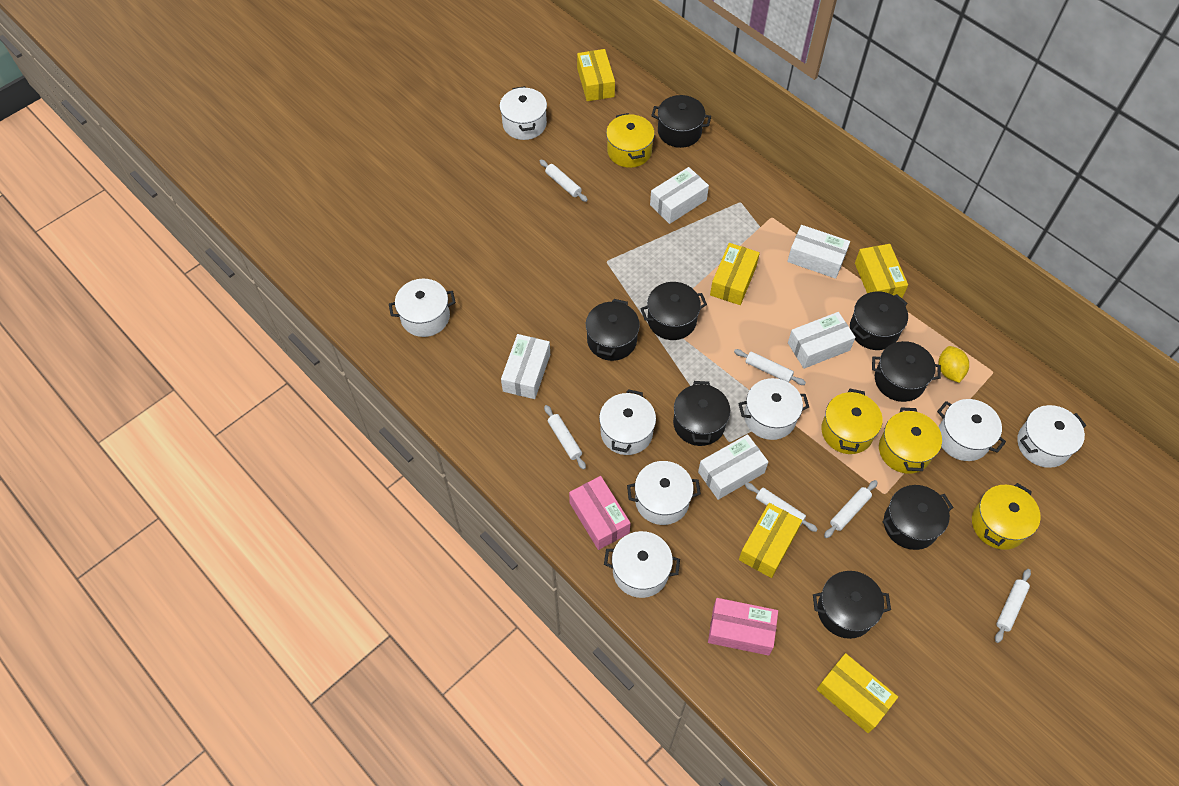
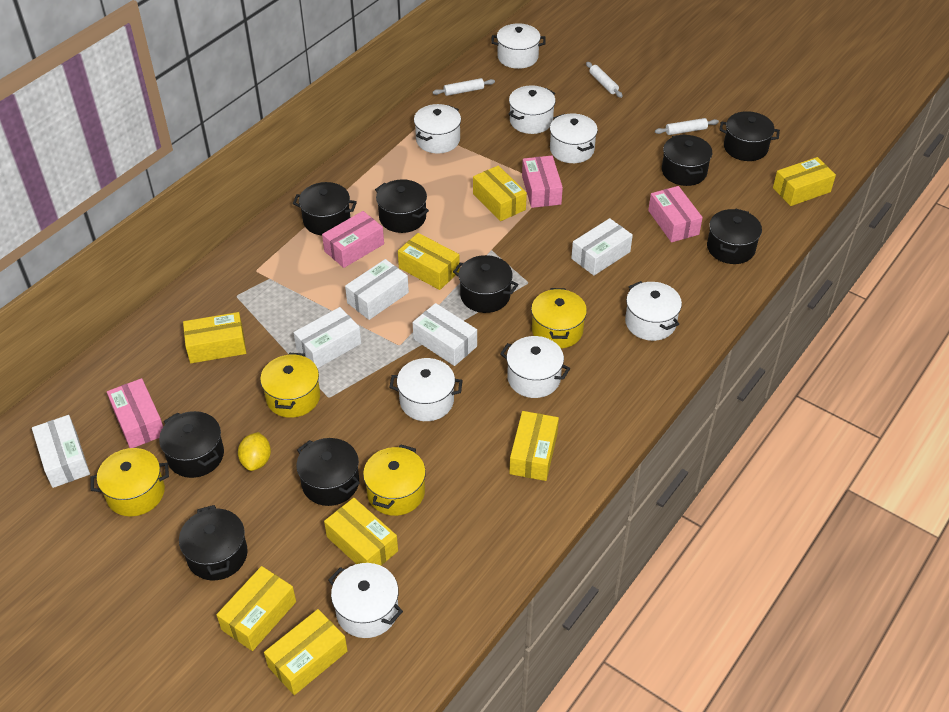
black pot: [586,299,640,361] [640,282,707,340] [651,95,711,148] [673,381,730,446] [813,571,891,639] [850,291,908,350] [872,341,941,402] [882,485,953,550] = 8 -> [159,411,224,478] [179,505,248,580] [293,182,357,236] [297,438,360,506] [375,179,429,233] [453,255,519,313] [662,134,712,186] [707,208,762,264] [720,111,780,161] = 9
pink box: [569,476,631,550] [708,598,778,656] = 2 -> [107,378,163,448] [322,211,384,268] [522,156,563,208] [648,186,703,242] = 4
white rolling pin: [539,160,588,202] [544,405,586,470] [734,349,806,385] [745,483,818,532] [824,480,878,538] [995,569,1031,643] = 6 -> [433,78,495,96] [586,62,623,98] [655,118,719,135] = 3
yellow box: [577,49,615,101] [710,243,760,305] [739,503,802,578] [817,653,898,733] [855,244,908,298] = 5 -> [183,312,246,363] [216,566,296,651] [264,609,348,695] [324,498,398,565] [398,233,460,290] [473,165,527,221] [509,411,559,481] [773,157,836,206] = 8

